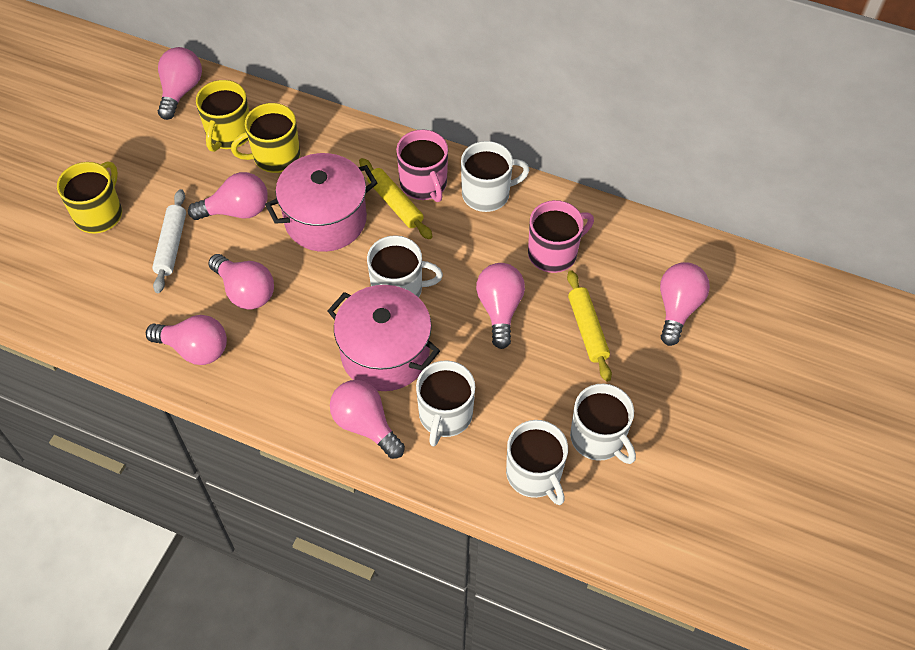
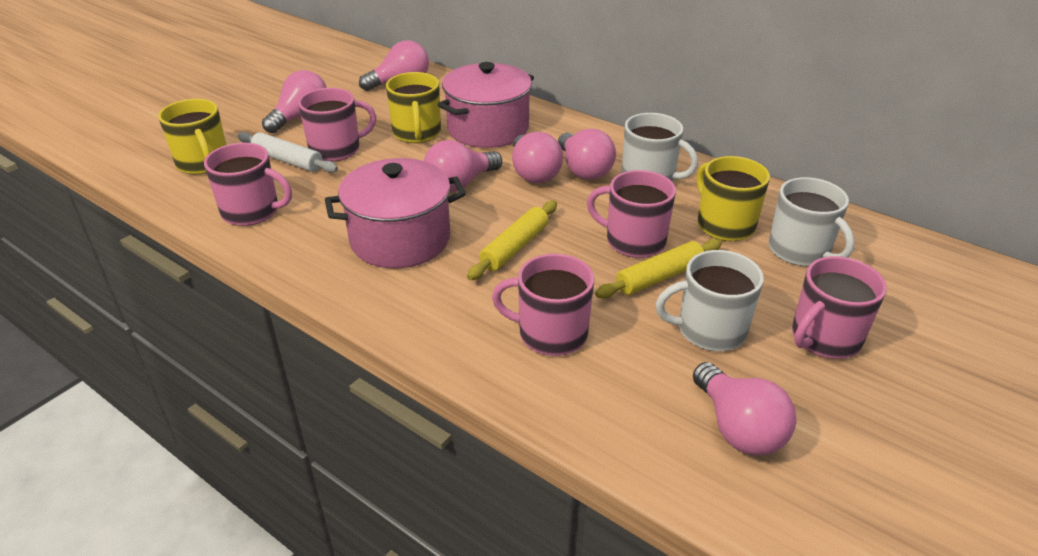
pink light bulb: [146,315,227,365] [158,47,202,120] [188,172,268,220] [208,254,274,310] [330,380,405,459] [476,263,525,349] [660,262,710,346] = 7 -> [262,70,327,133] [359,40,429,91] [424,140,502,192] [512,132,563,183] [558,129,616,180] [693,362,797,455] = 6
pink mug: [396,130,448,202] [528,200,594,273] = 2 -> [204,143,292,226] [298,88,376,162] [492,254,594,356] [587,170,676,258] [792,256,887,359] = 5
white mug: [367,235,443,298] [416,360,475,447] [461,141,530,212] [506,420,568,505] [570,383,636,464] = 5 -> [622,113,698,182] [656,250,764,351] [769,177,854,266] = 3

